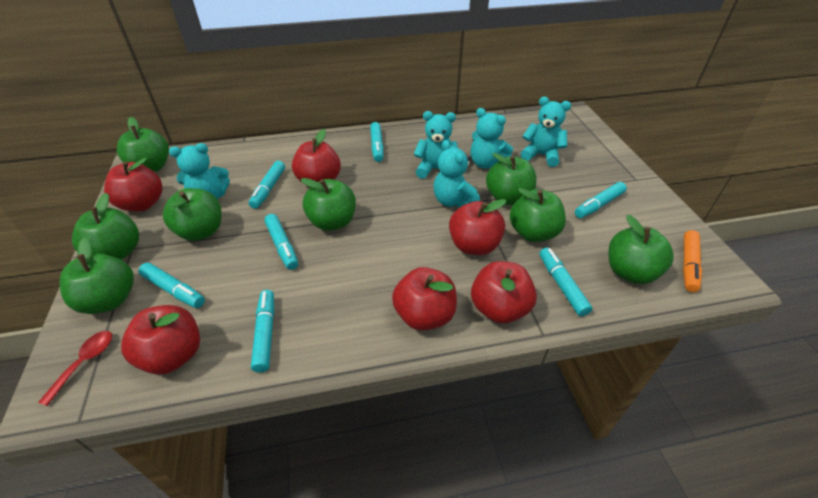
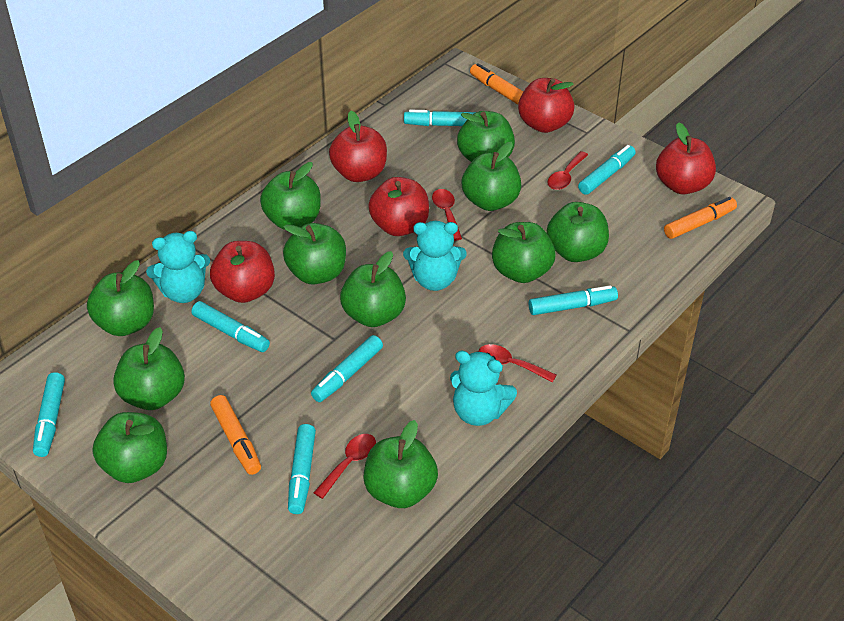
green apple: [59,238,134,314] [72,193,139,260] [117,117,169,172] [163,188,222,241] [301,178,356,231] [486,153,537,205] [510,188,566,242] [608,215,674,284] = 8 -> [87,260,154,336] [93,412,167,483] [113,327,185,410] [260,162,321,230] [283,223,346,285] [340,251,406,327] [364,420,438,508] [457,111,515,162] [462,142,521,211] [492,222,556,283] [547,202,609,262] = 11
orange marker: [683,230,702,292] = 1 -> [210,395,261,475] [470,63,523,104] [664,197,737,239] = 3
red apple: [104,158,163,212] [121,305,200,375] [292,129,341,182] [392,267,457,331] [449,199,506,255] [471,261,537,324] = 6 -> [210,241,275,303] [329,111,387,182] [368,177,429,236] [518,78,575,133] [656,122,716,194] = 5
red spoon: [38,331,112,406] = 1 -> [314,434,376,499] [432,189,462,241] [478,344,556,382] [547,151,588,190] = 4
turquoise teddy bear: [169,143,230,199] [414,111,458,179] [433,140,480,208] [471,108,513,169] [521,97,571,167] = 5 -> [146,231,210,303] [403,221,467,291] [450,351,517,426] = 3

